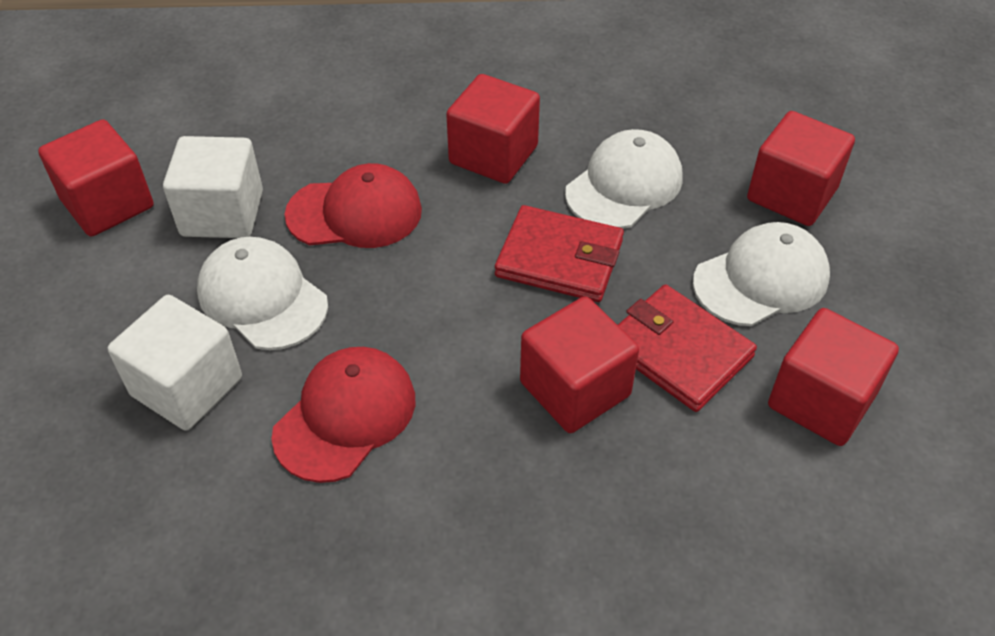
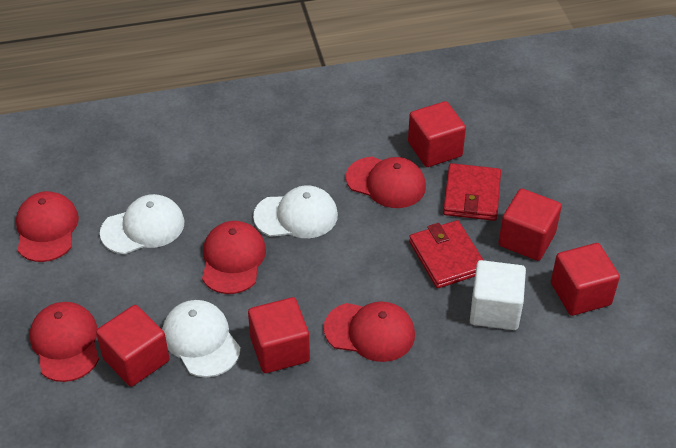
red cap: [271,347,415,483] [285,163,422,248] = 2 -> [16,191,79,262] [30,302,99,382] [202,221,266,294] [324,301,415,362] [346,157,426,208] = 5
white cube: [108,295,242,431] [163,136,263,238] = 2 -> [470,260,526,330] = 1

